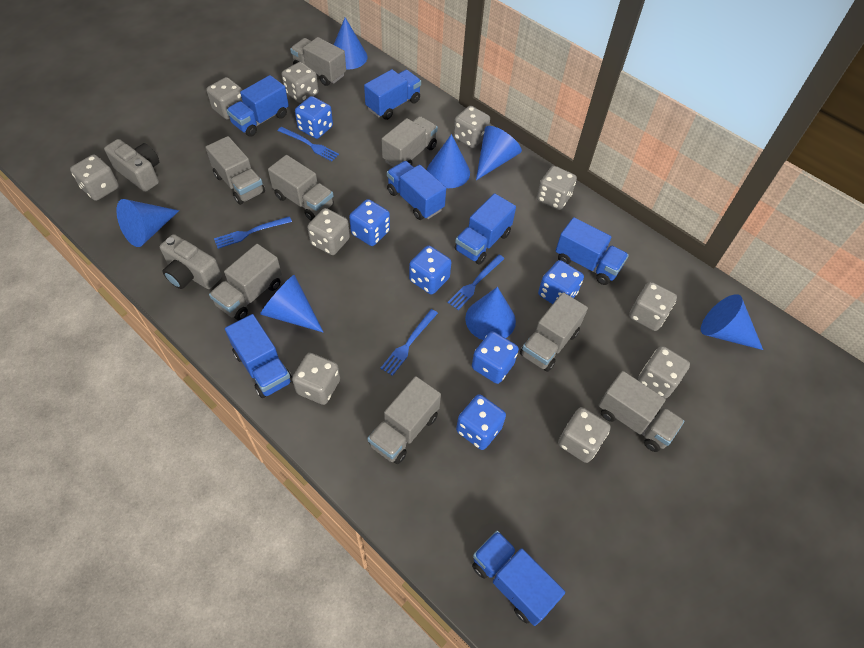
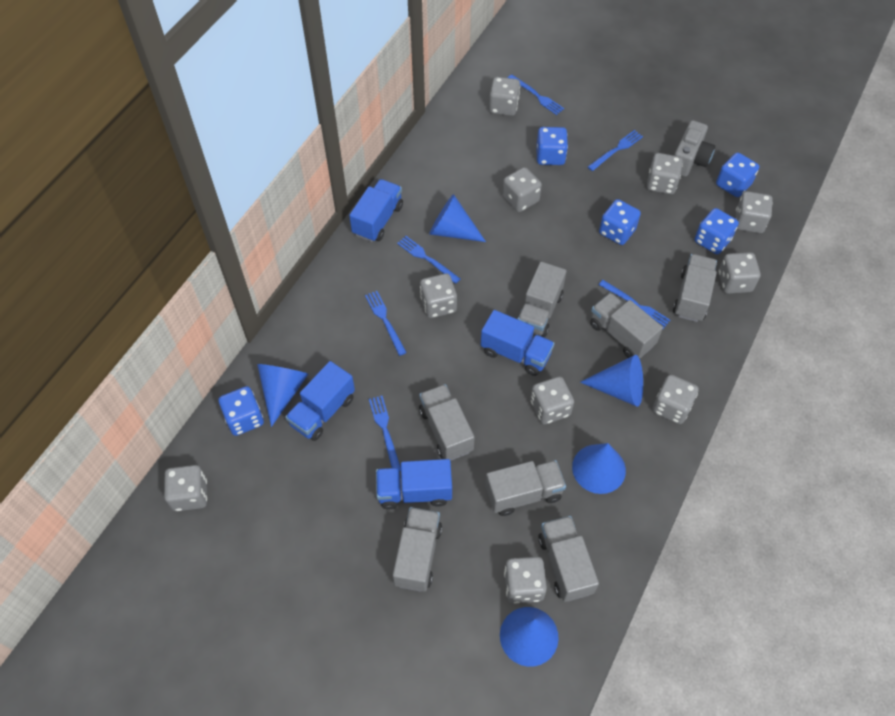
blue cone: [116,199,179,247] [260,275,323,332] [334,17,368,70] [427,134,470,188] [465,287,516,340] [476,126,522,180] [701,294,763,350] = 7 -> [257,364,308,427] [429,194,486,242] [500,607,559,667] [572,443,626,494] [580,355,643,407] = 5
blue dice: [295,96,333,139] [349,199,390,246] [409,246,451,294] [456,394,506,450] [472,331,519,384] [538,260,584,304] = 6 -> [219,386,264,436] [536,127,568,165] [599,199,641,245] [694,208,739,254] [716,152,759,197] = 5
blue fork: [214,216,292,249] [278,127,339,161] [380,309,438,376] [448,255,505,310] = 4 -> [365,291,407,356] [369,396,401,471] [397,236,460,284] [508,75,564,115] [588,130,643,171] [599,280,670,329] = 6
blue truck: [225,314,293,398] [226,75,289,137] [364,69,421,120] [387,161,446,220] [455,193,516,265] [472,531,565,626] [556,217,629,285] = 7 -> [285,361,355,441] [349,179,403,242] [376,459,452,509] [481,310,555,376] = 4
grey camera: [104,139,159,192] [160,234,222,289] = 2 -> [674,120,715,177] = 1
grey truck: [206,136,265,205] [209,244,282,320] [268,155,334,221] [290,37,346,86] [367,376,441,464] [382,116,438,167] [520,292,588,372] [599,371,684,452] = 8 -> [393,507,442,592] [419,384,475,461] [485,460,566,516] [517,262,567,337] [538,516,599,602] [590,293,663,358] [673,254,717,322] = 7

